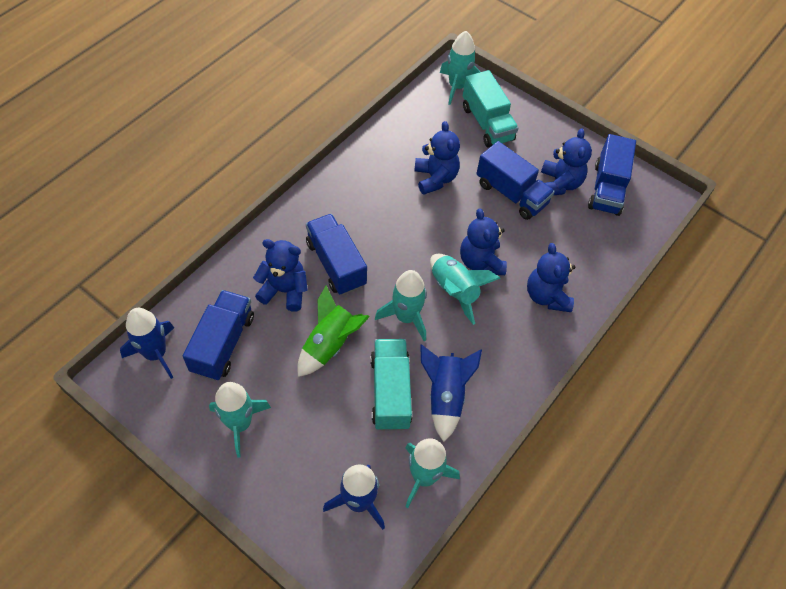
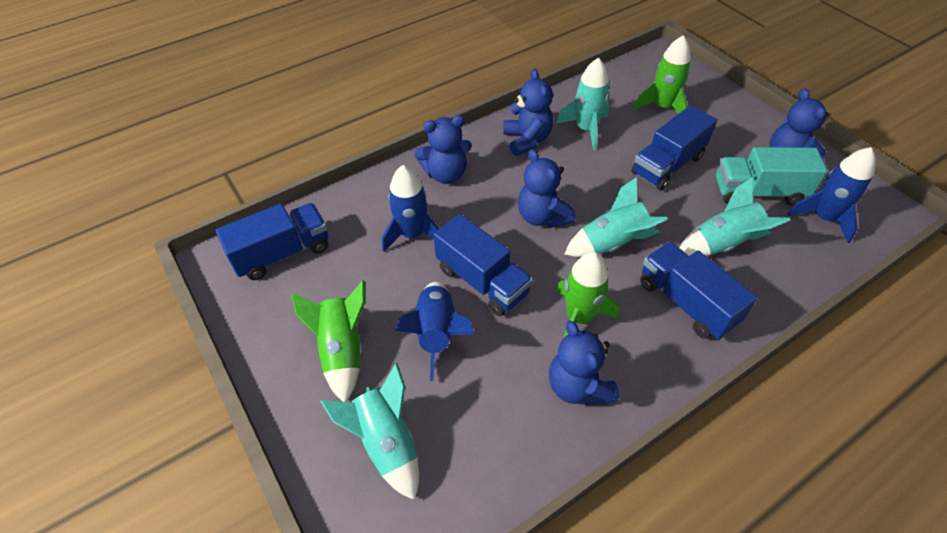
green rocket: [297,285,370,377] = 1 -> [291,281,365,402] [556,252,619,339] [633,35,691,114] = 3
turquoise rocket: [209,382,271,458] [375,270,427,341] [405,438,460,508] [430,254,501,325] [440,31,480,105] = 5 -> [320,363,419,500] [557,58,610,150] [565,177,668,257] [680,178,791,256] = 4
turquoise truck: [370,339,412,431] [463,70,519,148] = 2 -> [716,147,827,205] = 1

